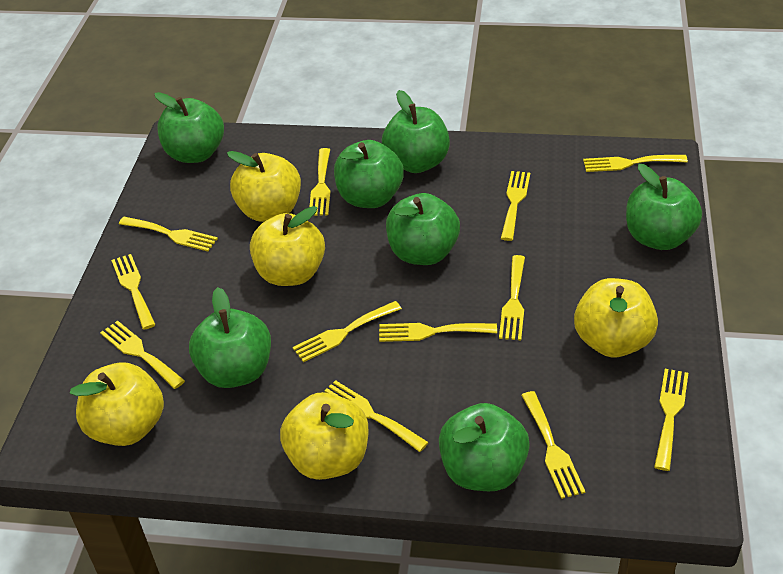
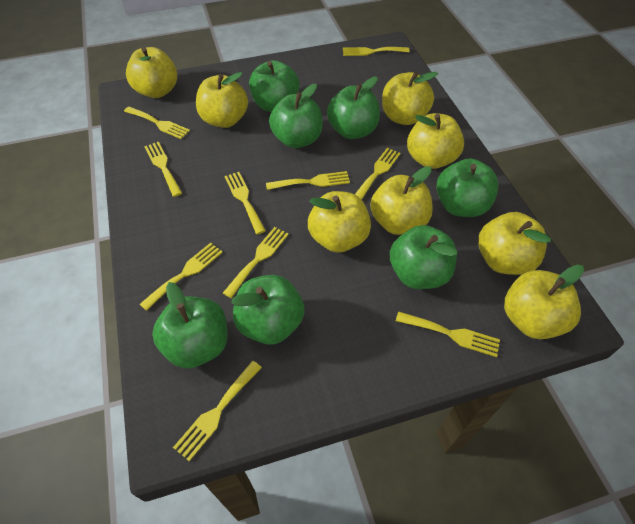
yellow apple: [70,362,164,446] [227,151,301,222] [250,206,325,286] [280,392,369,480] [574,278,658,358] = 5 -> [126,47,177,98] [196,72,248,128] [308,191,371,253] [370,166,433,235] [382,71,438,125] [407,113,464,169] [478,212,551,275] [504,265,584,339] = 8
yellow fork: [100,321,185,389] [111,254,156,330] [119,217,218,251] [293,301,402,362] [309,148,331,216] [322,380,429,452] [379,323,497,342] [499,255,525,340] [501,171,530,241] [521,391,585,499] [583,155,688,172] [654,369,688,471] = 12 -> [124,107,190,139] [140,243,223,311] [144,142,182,197] [173,361,262,461] [223,227,289,298] [224,172,266,234] [266,171,350,190] [343,47,410,56] [355,148,400,200] [396,311,500,357] = 10

